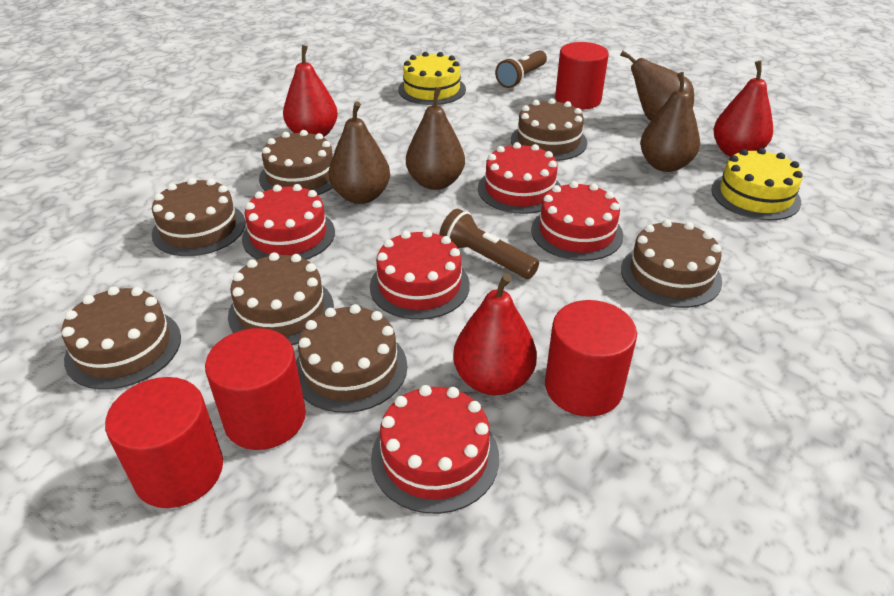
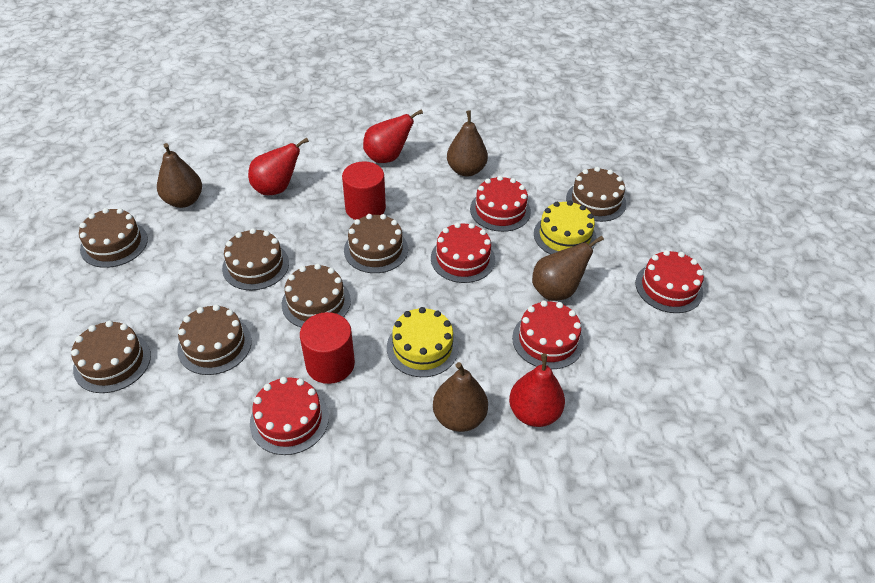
brown flashlight: [439,209,539,279] [495,50,547,88] = 2 -> none = 0
red cylinder: [105,377,223,508] [205,328,306,450] [545,300,637,417] [555,42,609,110] = 4 -> [300,312,355,384] [342,161,386,220] = 2

